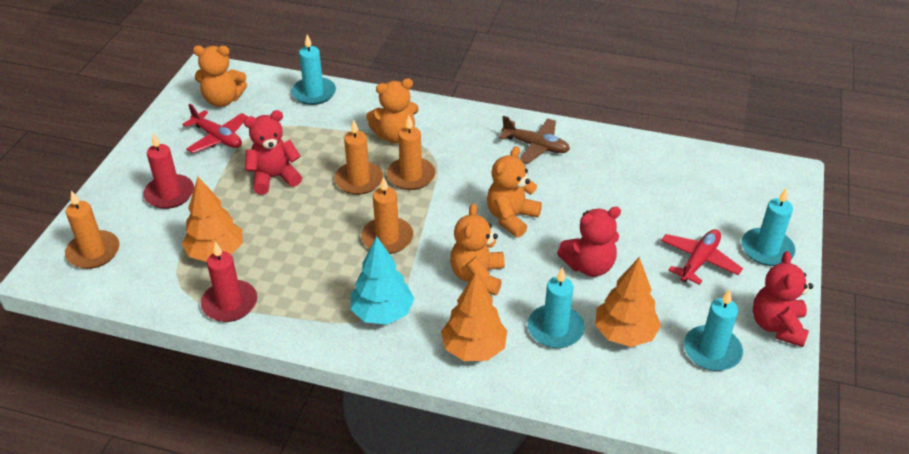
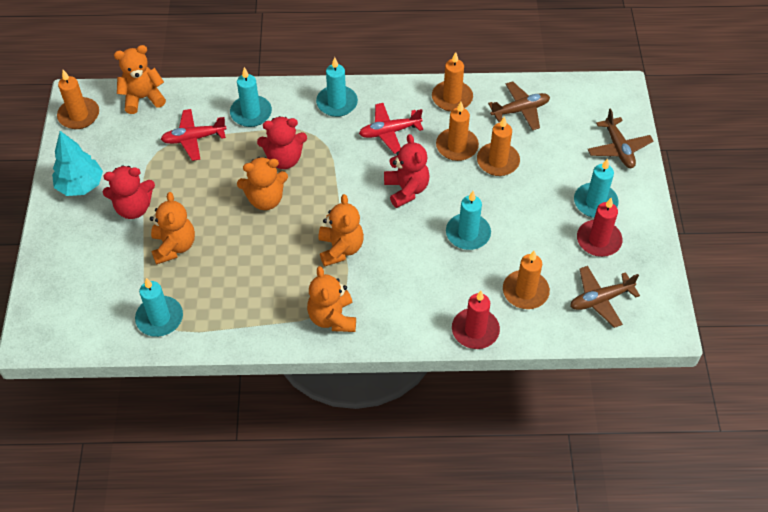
brown plane: [499,116,570,164] = 1 -> [488,81,550,130] [570,266,640,328] [588,108,653,168] = 3
orange candle: [65,190,120,269] [334,120,383,195] [361,176,413,254] [387,115,436,190] = 4 -> [57,70,99,129] [432,52,473,112] [436,102,479,161] [477,117,520,176] [503,251,550,309] = 5
orange teddy bear: [193,46,247,107] [366,78,419,144] [450,203,505,296] [487,146,542,237] = 4 -> [114,45,166,114] [150,192,195,265] [237,157,288,210] [307,266,356,332] [318,194,364,267] = 5
orange tree: [182,177,243,262] [441,272,507,361] [595,257,661,347] = 3 -> none = 0
turquoise candle: [292,35,336,105] [527,267,585,348] [684,289,743,371] [741,188,795,266] = 4 -> [135,278,183,337] [230,67,272,127] [316,57,358,117] [446,191,491,250] [574,158,619,218] = 5

